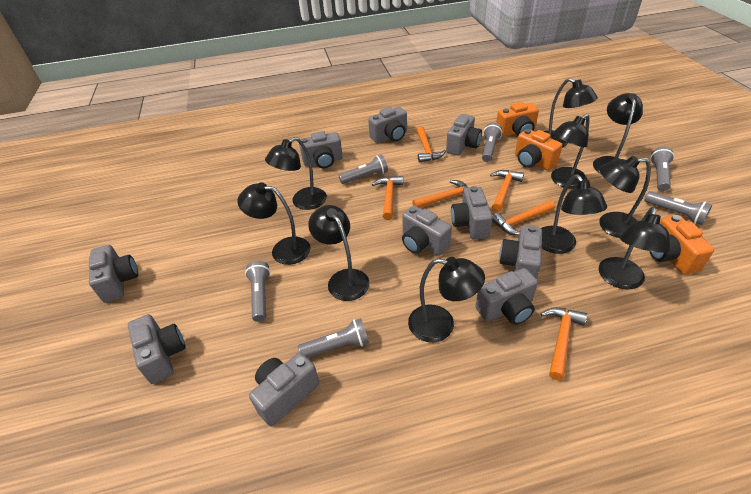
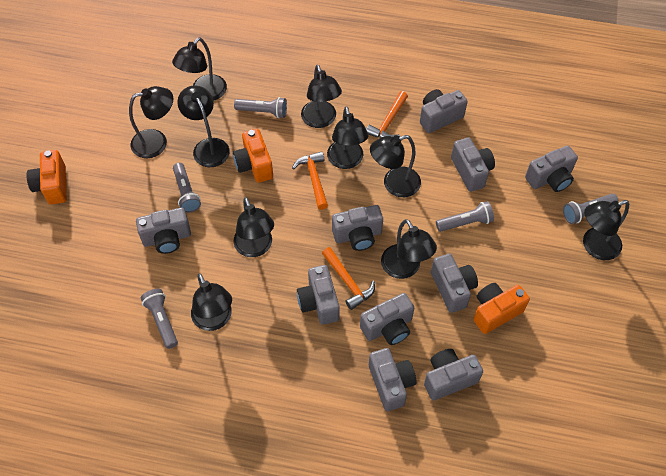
grey flashlight: [245,261,271,322] [298,318,369,358] [338,154,388,184] [482,123,502,162] [644,191,712,225] [650,147,674,191] = 6 -> [141,289,178,349] [173,163,201,213] [234,97,287,118] [436,201,494,232] [563,194,618,224] = 5
orange hammer: [372,176,403,220] [412,180,469,208] [416,126,446,163] [490,170,524,212] [492,200,555,235] [540,307,588,380] = 6 -> [292,151,328,210] [322,247,375,310] [366,91,408,138] = 3

